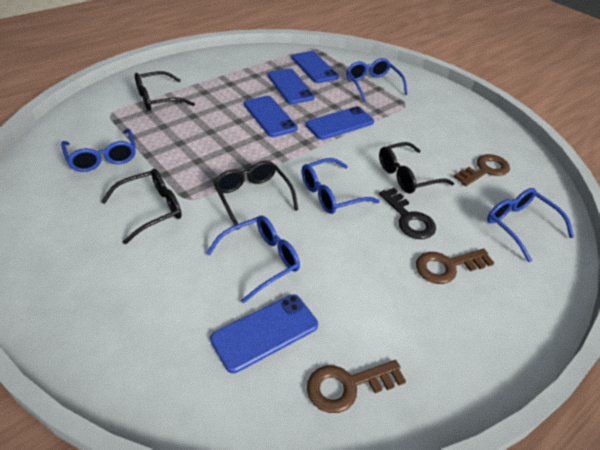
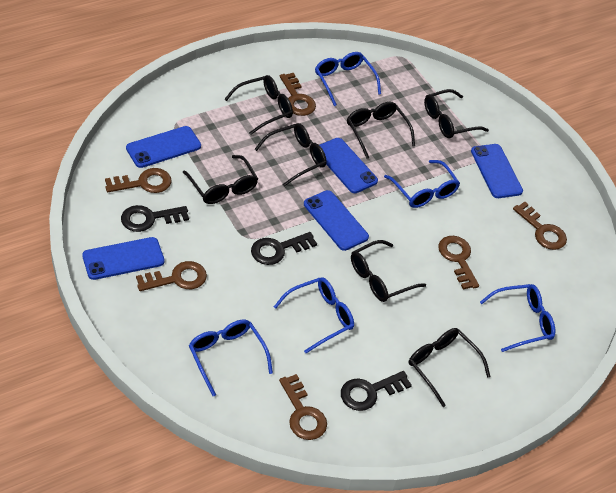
black glasses: [101,169,182,244] [135,71,195,111] [214,160,298,230] [379,142,454,193] = 4 -> [183,155,258,204] [225,75,293,135] [255,123,327,187] [347,102,415,159] [351,240,426,302] [409,328,491,407] [424,89,489,138] = 7
black key: [379,188,436,239] = 1 -> [121,205,189,232] [251,232,317,265] [341,371,412,411] = 3
brown key: [307,360,406,413] [416,248,494,284] [454,154,510,186] = 3 -> [105,168,172,193] [136,261,207,291] [279,374,327,440] [280,73,316,116] [438,236,479,290] [513,202,567,250] = 6

